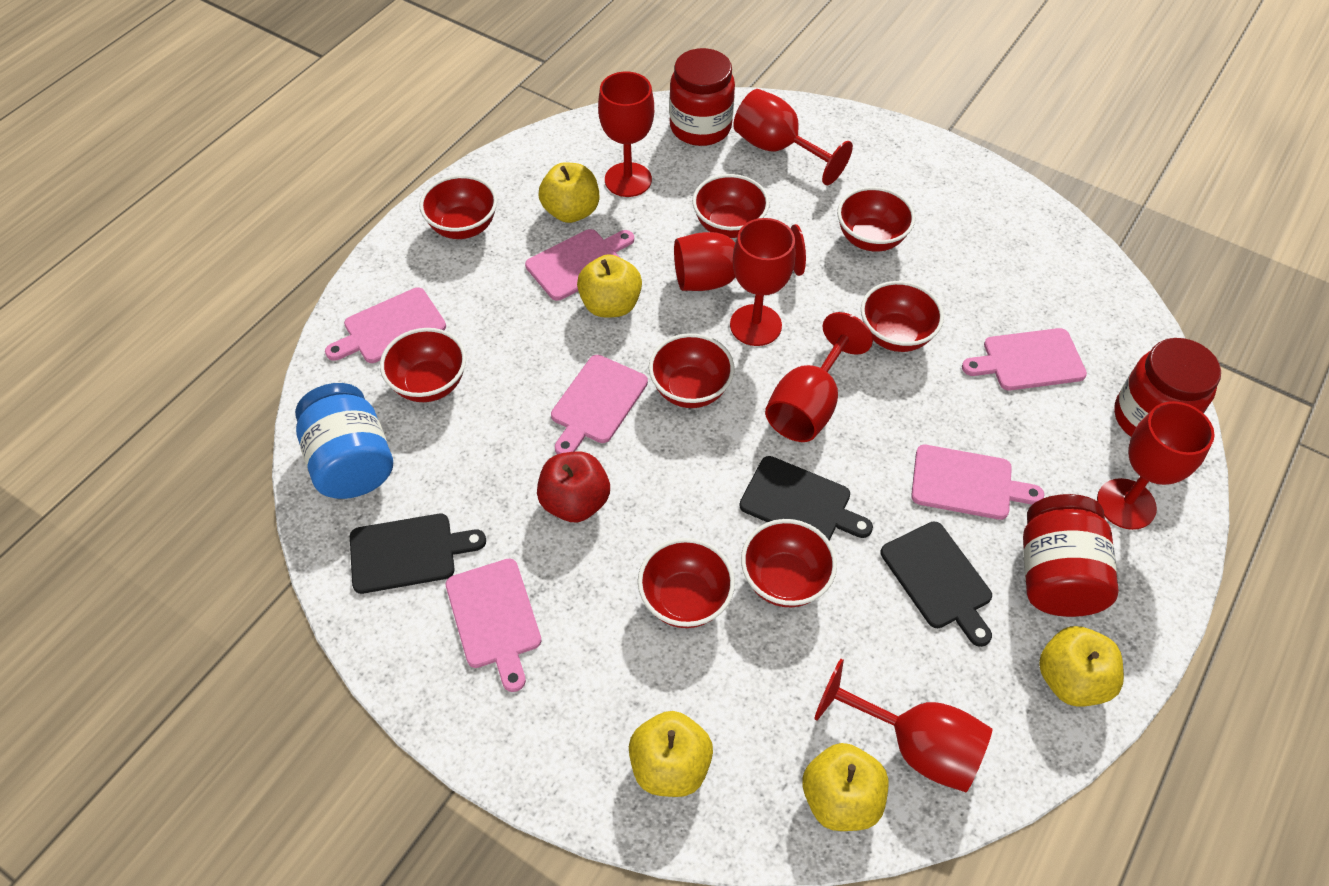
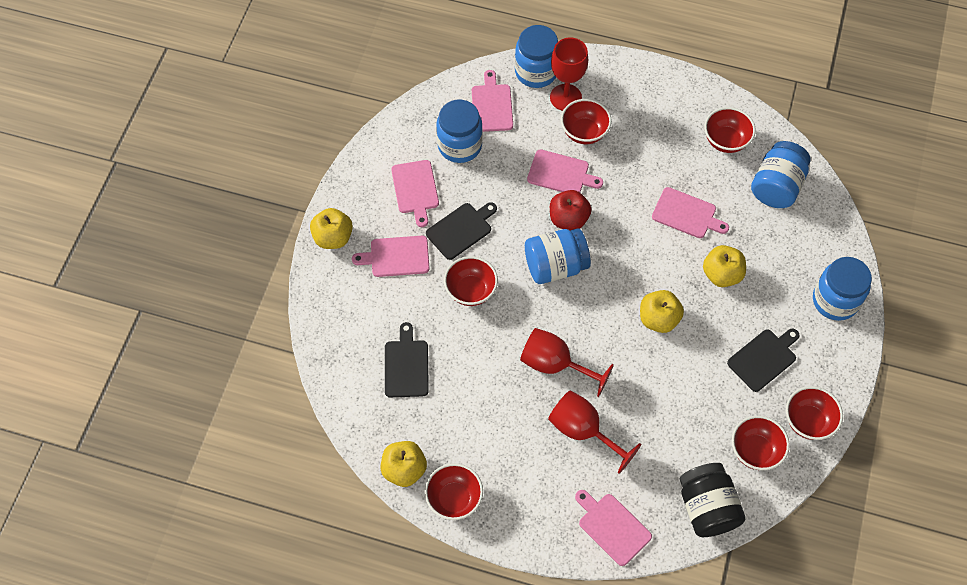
black jar: none = 0 -> [680,463,745,537] = 1
blue jar: [295,383,393,499] = 1 -> [436,100,483,163] [515,25,558,88] [525,228,591,284] [751,141,811,208] [813,257,872,321] = 5
red bowl: [380,328,466,402] [419,175,497,239] [638,538,735,628] [649,333,734,408] [692,174,770,238] [741,519,837,607] [837,187,915,252] [861,281,944,352] = 8 -> [425,463,483,520] [444,256,498,306] [561,99,612,144] [704,107,756,153] [732,415,790,470] [786,386,843,440] = 6
red goblet: [598,72,654,197] [674,224,806,291] [730,218,796,346] [733,89,853,185] [765,312,873,442] [814,659,992,792] [1097,401,1215,530] = 7 -> [520,328,614,397] [548,390,641,474] [550,37,588,111] = 3
red jar: [669,48,735,146] [1023,494,1119,617] [1114,338,1221,437] = 3 -> none = 0
yellow apple: [539,162,599,223] [577,254,642,318] [629,711,713,797] [802,743,888,831] [1039,626,1124,706] = 5 -> [310,208,353,249] [381,441,427,487] [640,290,684,333] [703,245,746,287] = 4

